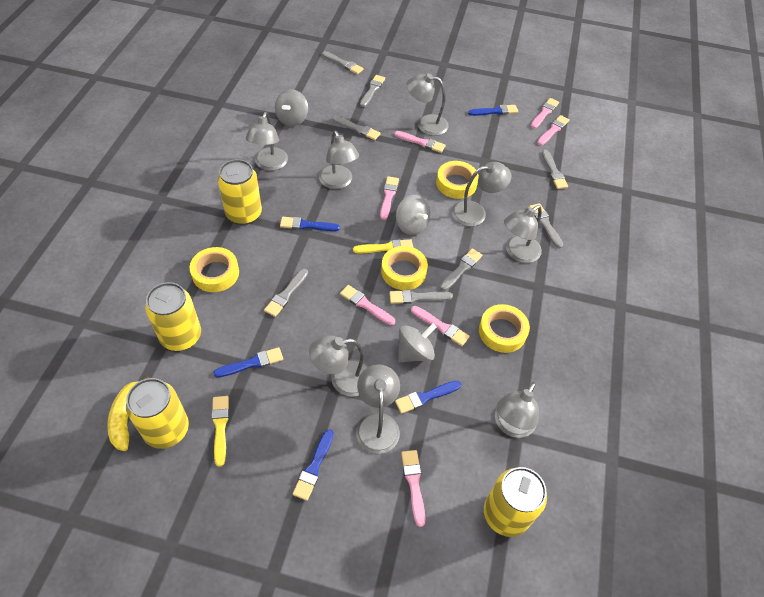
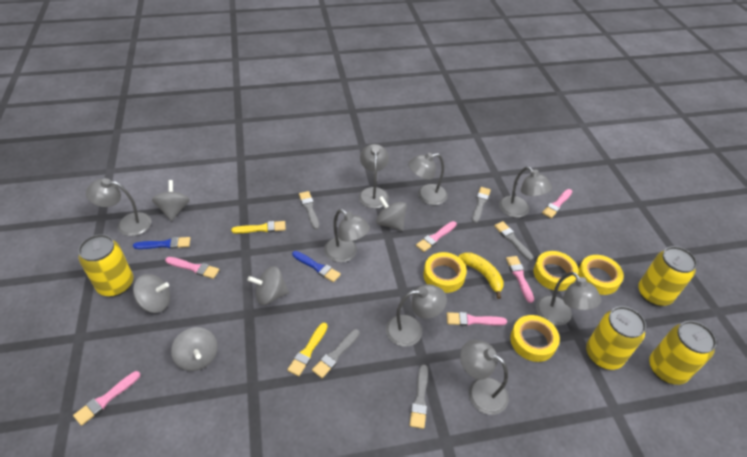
blue brush: [213,347,283,378] [280,217,340,231] [292,429,334,501] [395,380,461,414] [468,105,518,116] = 5 -> [133,237,191,249] [292,251,341,282] = 2
grey brush: [264,269,308,317] [322,51,364,74] [333,116,381,140] [360,75,385,107] [389,290,453,304] [440,248,482,291] [529,203,563,249] [542,150,568,189] = 8 -> [299,191,319,229] [312,329,360,378] [410,365,428,429] [472,187,491,223] [494,221,533,261] = 5
grey spinning top: [275,89,308,126] [396,195,431,235] [398,323,436,362] = 3 -> [133,274,170,313] [152,180,190,221] [171,327,218,371] [248,266,289,305] [376,196,407,231] = 5
pink brush: [340,285,395,325] [380,176,399,220] [394,131,446,153] [401,450,425,527] [411,306,470,346] [531,98,559,129] [537,115,570,146] = 7 -> [73,371,140,426] [165,257,219,279] [416,221,457,252] [447,312,507,326] [506,256,534,303] [542,189,572,218] = 6

